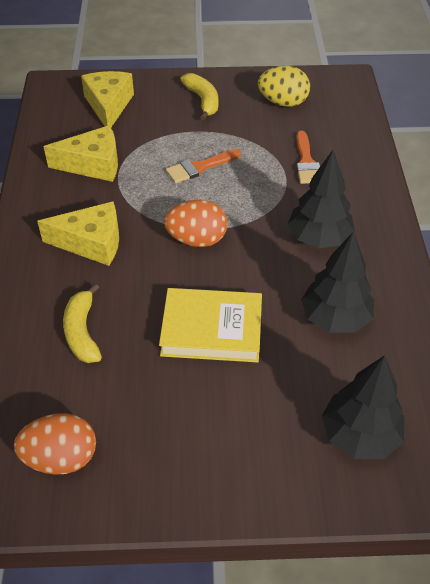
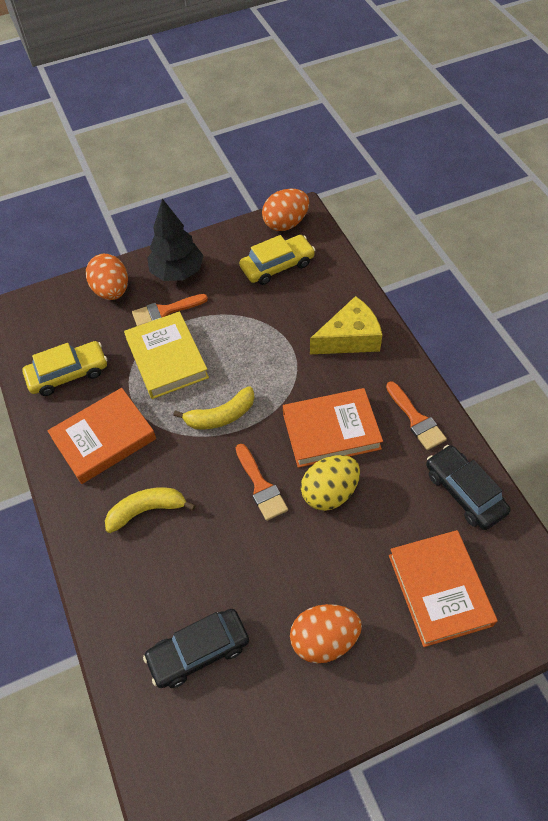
black car: none = 0 -> [143,609,249,688] [426,445,511,530] = 2
black tree: [288,150,355,248] [301,231,374,333] [322,355,405,459] = 3 -> [147,199,204,281] = 1
orange book: none = 0 -> [47,388,156,484] [283,388,383,468] [389,530,498,647] = 3
orange brush: [166,149,241,183] [296,131,320,184] = 2 -> [132,294,208,326] [236,444,288,521] [386,381,447,450] = 3
orange egg: [14,413,96,475] [164,200,227,247] = 2 -> [86,254,128,300] [262,189,309,231] [290,604,362,663] = 3
yellow car: none = 0 -> [22,341,107,396] [239,235,315,285] = 2
yellow cheese: [37,202,119,266] [43,125,118,182] [81,71,134,127] = 3 -> [310,296,382,354] = 1

